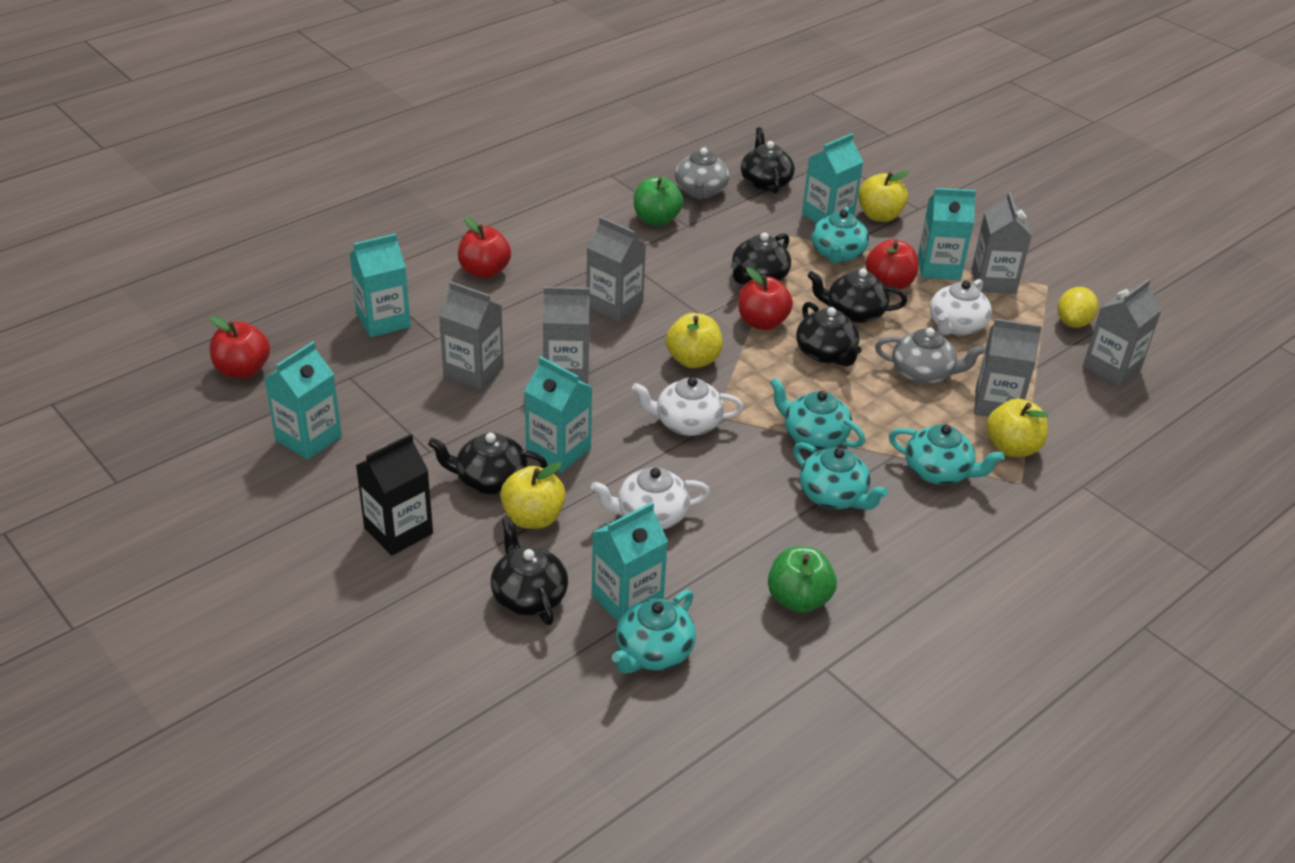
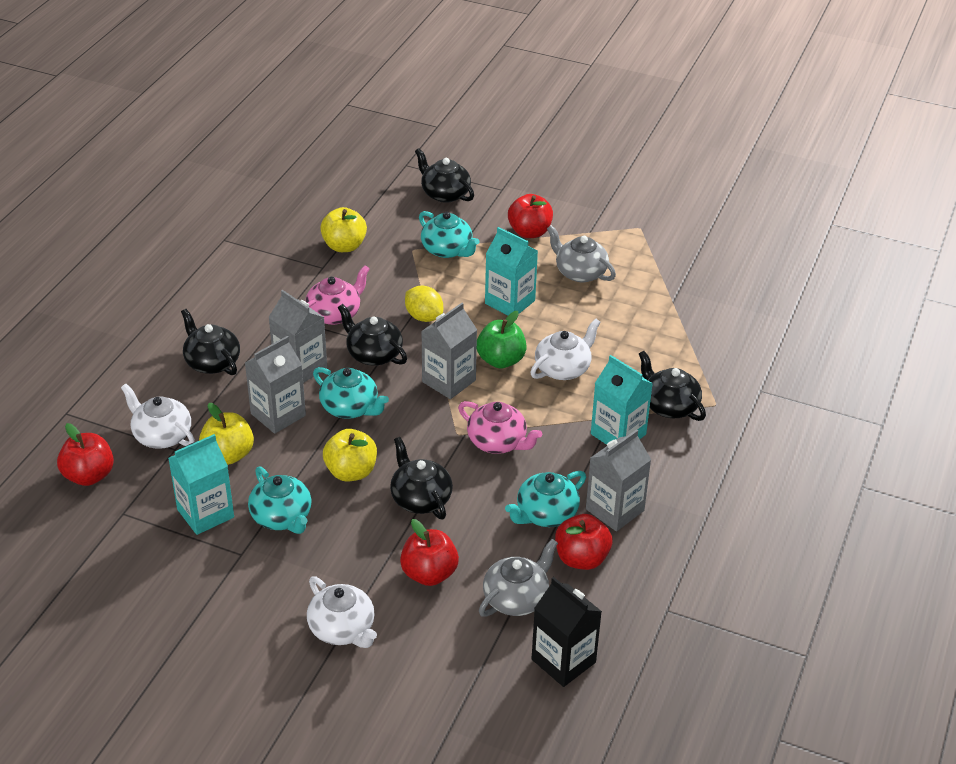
black teapot: [428,433,548,494] [491,517,568,625] [731,233,791,285] [741,127,795,194] [796,302,862,366] [807,268,907,323] = 6 -> [181,309,240,375] [338,304,407,366] [390,437,453,519] [415,148,474,203] [639,351,706,421] = 5
green apple: [634,177,683,226] [768,547,837,613] = 2 -> [477,311,527,369] = 1
grey carton: [439,281,504,390] [543,287,590,384] [587,217,646,322] [972,192,1032,294] [974,319,1042,417] [1083,279,1162,386] = 6 -> [245,336,306,434] [269,290,327,383] [421,303,477,399] [586,429,651,532] = 4
pink teapot: none = 0 -> [305,265,370,325] [458,401,542,454] = 2
turquoise carton: [264,342,342,460] [349,234,411,337] [525,356,592,473] [592,502,668,622] [802,133,863,223] [918,188,976,280] = 6 -> [168,434,234,535] [485,227,538,315] [591,355,653,444] = 3
turquoise teapot: [612,590,696,674] [770,377,865,450] [793,442,888,510] [811,206,869,264] [889,424,1004,485] = 5 -> [248,467,312,534] [313,367,389,419] [419,211,479,258] [505,471,586,527] = 4
yellow apple: [500,462,566,529] [666,313,723,368] [858,171,909,222] [986,399,1048,457] = 4 -> [199,403,254,465] [320,207,367,252] [323,429,377,481] = 3

